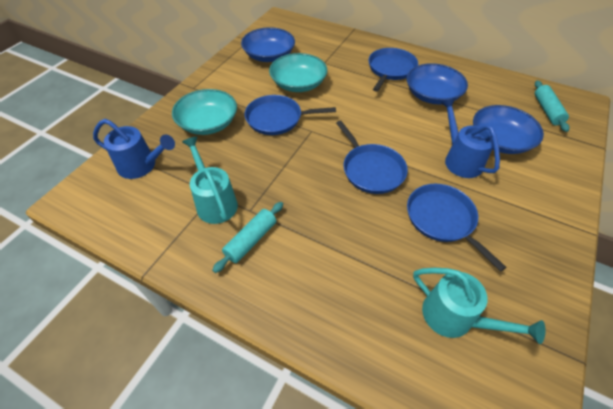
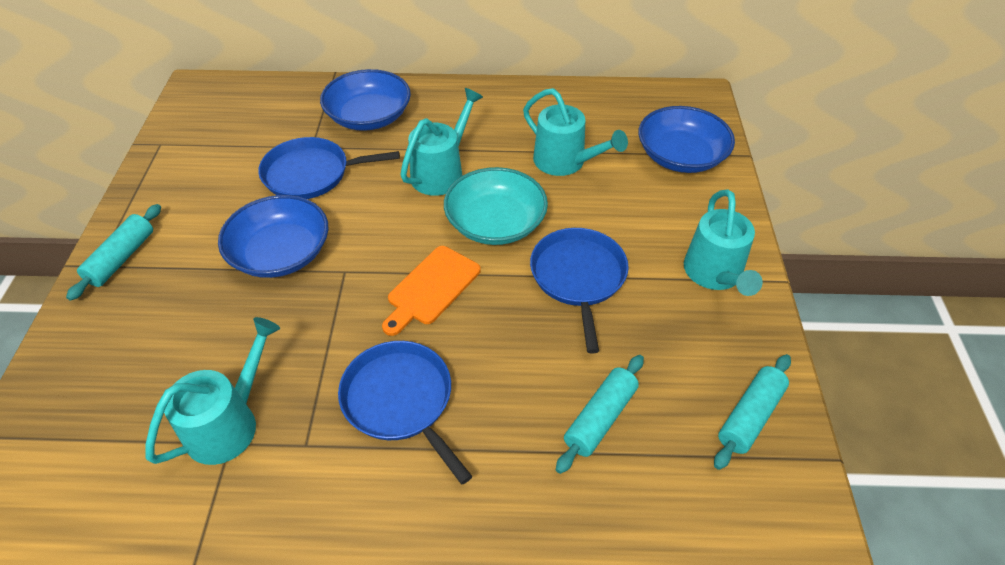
blue pan: [245,95,336,135] [336,120,408,194] [368,48,418,92] [407,184,506,272] = 4 -> [258,137,400,199] [338,341,472,485] [530,228,629,354] = 3
blue watering can: [93,119,175,179] [441,98,500,178] = 2 -> none = 0
orange cutting board: none = 0 -> [382,246,481,336] = 1
turquoise bowl: [172,89,237,135] [269,53,328,92] = 2 -> [444,167,548,245] = 1
turquoise rolling pin: [212,202,283,273] [535,80,569,132] = 2 -> [66,204,161,301] [556,355,644,474] [714,354,791,470] = 3
turquoise watering can: [182,136,238,224] [413,268,546,344] = 2 -> [146,317,280,465] [400,88,483,196] [523,88,628,176] [684,190,763,296] = 4

